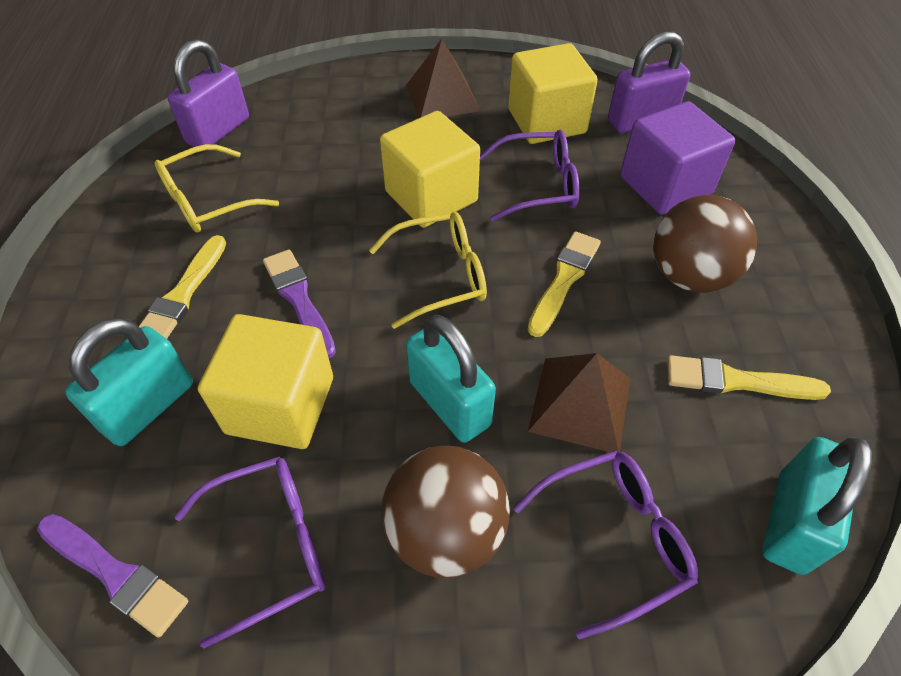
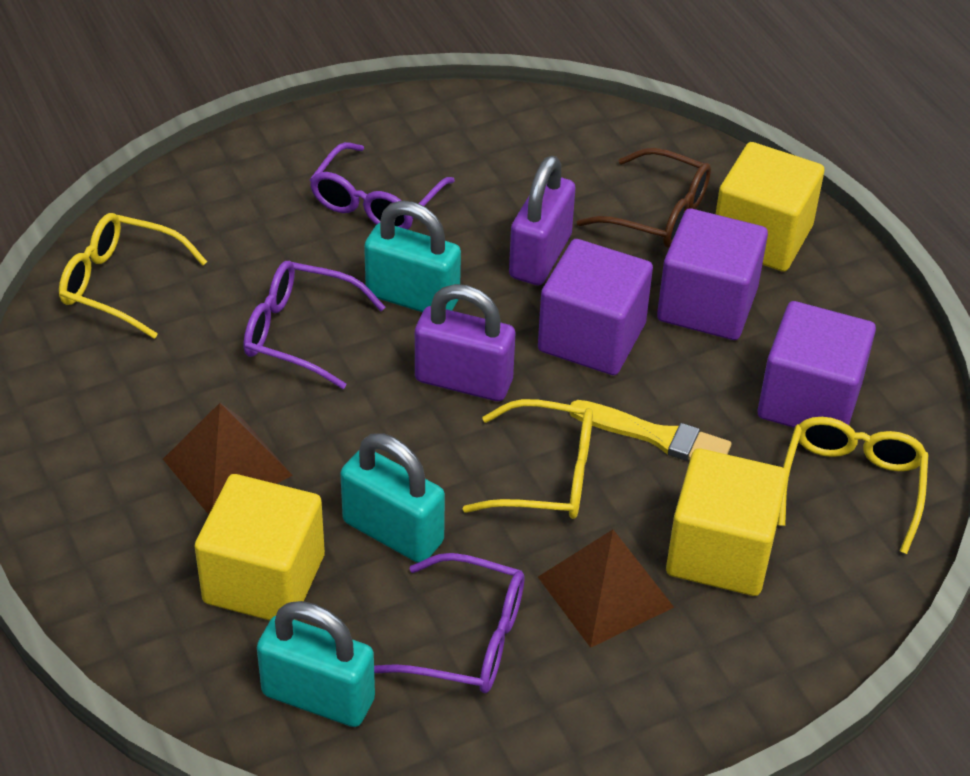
brown ball: [381,446,510,578] [653,195,757,293] = 2 -> none = 0
brown glasses: none = 0 -> [577,148,711,247] = 1
purple brush: [37,514,188,638] [263,249,336,358] = 2 -> none = 0
purple cube: [620,101,736,215] = 1 -> [538,239,653,375] [657,208,768,340] [758,301,876,428] = 3
yellow brush: [139,235,226,339] [528,231,601,337] [667,355,831,400] = 3 -> [569,400,731,461] = 1
yellow glasses: [154,144,279,232] [369,212,487,329] = 2 -> [59,213,207,339] [463,399,593,519] [778,417,929,554] = 3

